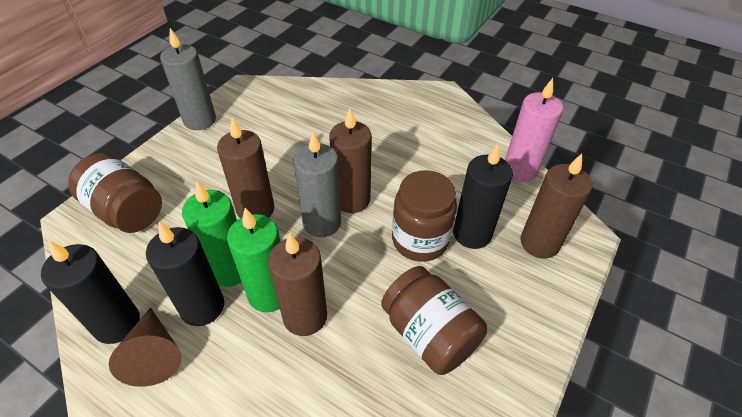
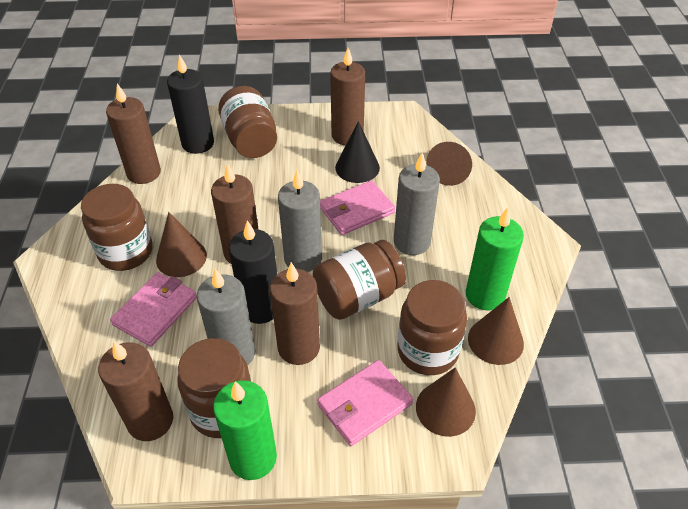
black candle: [41,240,140,344] [146,222,224,326] [453,144,513,249] = 3 -> [167,54,214,154] [229,220,277,324] = 2
black cone: none = 0 -> [335,121,380,183] = 1
brown candle: [217,118,275,218] [268,233,327,336] [329,108,372,213] [520,154,593,258] = 4 -> [98,341,173,441] [106,84,161,184] [211,163,259,264] [270,262,320,365] [330,48,365,146] = 5
brown cone: [109,307,182,387] = 1 -> [156,212,207,277] [416,367,476,437] [426,142,472,186] [468,297,524,365] = 4
brown jar: [68,153,162,233] [381,266,488,375] [392,170,457,262] = 3 -> [81,184,153,271] [177,338,251,438] [218,86,277,158] [313,240,406,320] [397,280,467,375] = 5
grey candle: [160,28,216,130] [294,132,341,237] = 2 -> [197,269,255,365] [278,170,322,272] [394,153,440,255] = 3
pink candle: [505,78,563,182] = 1 -> none = 0
pink wallet: none = 0 -> [110,272,197,347] [317,360,413,446] [320,180,395,235] = 3

